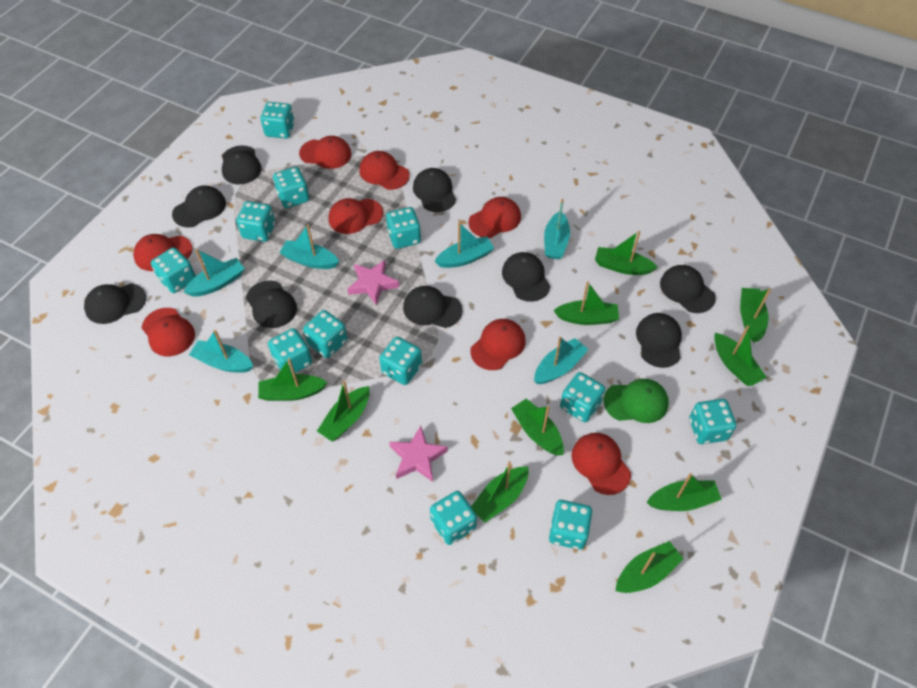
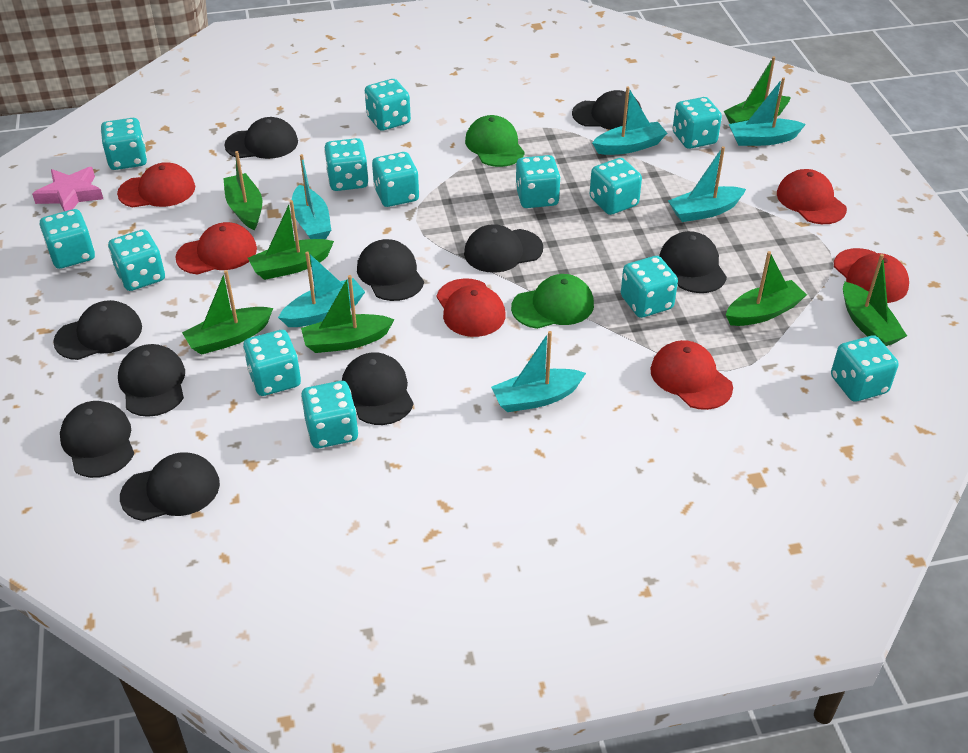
black cap: [84,283,146,324] [172,185,226,228] [222,145,262,185] [246,281,297,328] [403,286,463,328] [413,168,456,212] [502,252,550,302] [636,313,682,368] [660,265,716,313] = 9 -> [53,300,142,360] [60,401,134,478] [118,344,185,417] [120,452,220,521] [225,117,298,159] [342,352,414,425] [357,239,424,301] [464,224,543,273] [572,90,642,130] [659,231,727,293] = 10
green boat: [258,358,328,401] [317,381,370,441] [471,463,528,522] [511,398,564,456] [553,282,619,325] [595,231,658,275] [615,541,683,593] [647,473,722,511] [714,325,767,386] [740,288,771,342] = 10 -> [182,270,273,355] [223,151,262,230] [248,200,334,280] [301,275,395,353] [724,56,791,124] [726,251,807,326] [843,254,907,346] = 7
green cap: [604,379,669,423] = 1 -> [465,115,525,167] [511,274,594,329] = 2
pink star: [347,260,399,306] [389,426,448,482] = 2 -> [32,167,103,211] = 1
red cap: [133,234,193,271] [142,308,195,356] [299,136,351,169] [328,198,383,234] [359,151,410,190] [468,197,521,238] [470,319,526,370] [571,433,631,495] = 8 -> [117,162,195,208] [175,222,257,275] [437,279,505,337] [650,340,733,410] [777,169,847,224] [834,248,909,303] = 6
turquoise dice: [151,247,196,293] [236,201,275,242] [261,102,294,138] [268,328,312,374] [273,167,309,208] [303,310,348,358] [379,337,422,385] [386,207,421,249] [430,491,477,545] [549,500,592,550] [560,372,605,422] [689,399,736,444] = 12 -> [40,209,95,269] [101,118,147,170] [108,229,165,291] [243,330,301,396] [301,381,358,448] [324,138,369,191] [365,79,411,131] [372,152,419,207] [515,155,561,208] [590,158,642,215] [621,256,678,318] [673,97,722,149] [831,335,899,402] = 13

